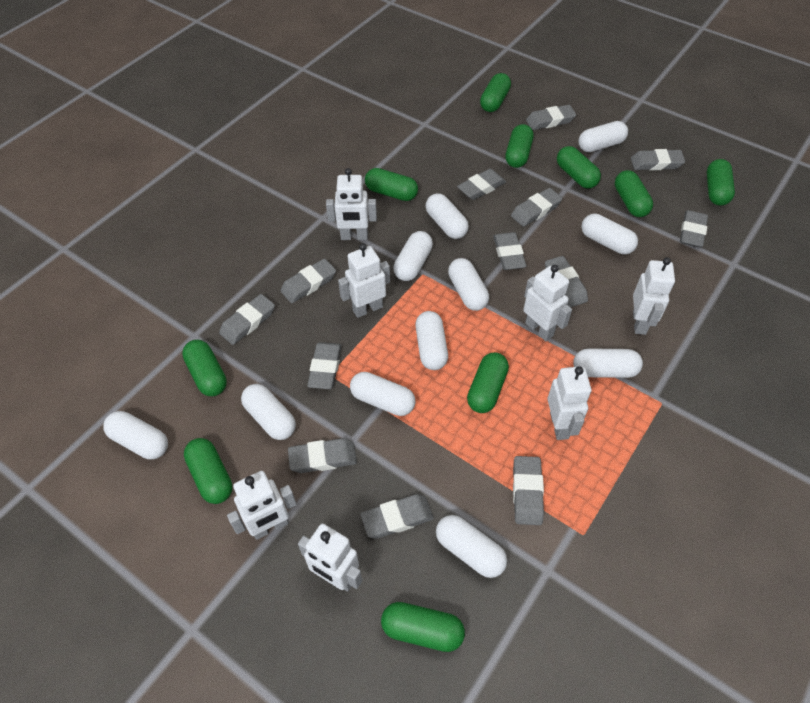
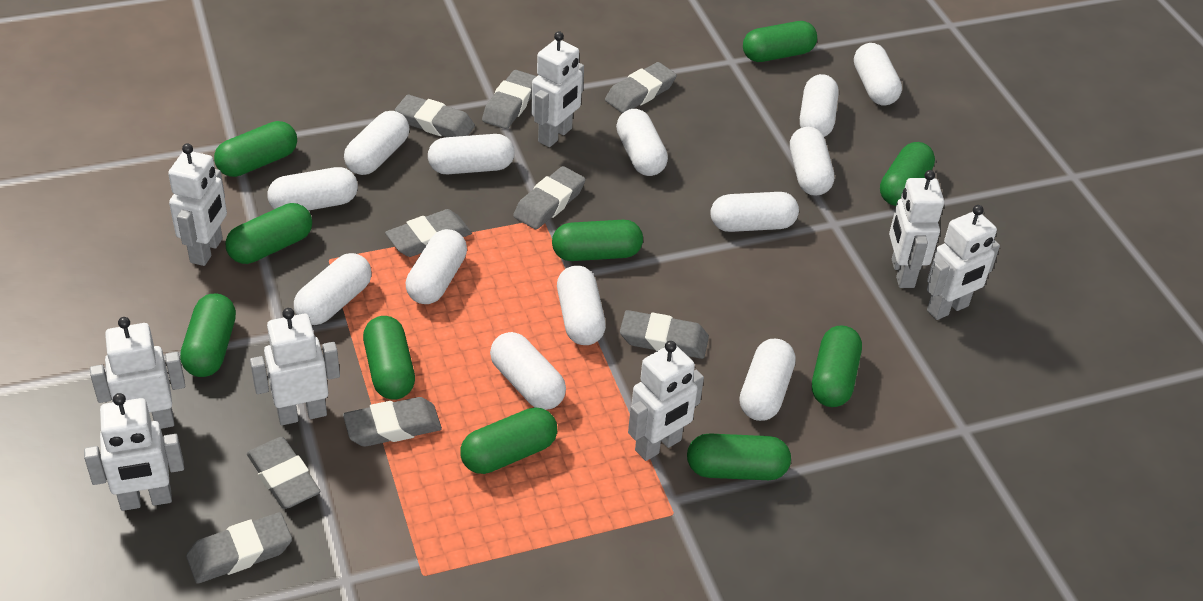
grey eraser: [219,294,275,345] [280,259,336,303] [288,438,357,473] [307,342,342,389] [361,494,434,538] [457,169,506,200] [493,232,527,270] [511,188,562,227] [513,456,544,525] [526,105,576,130] [545,256,588,307] [631,149,685,170] [680,210,708,248] = 13 -> [186,512,292,584] [247,437,321,509] [343,397,442,447] [385,209,472,257] [395,95,475,137] [482,70,537,129] [513,166,585,229] [605,62,677,113] [620,310,709,359] = 9
white capsule: [103,411,168,459] [241,384,296,440] [350,372,415,416] [393,231,433,281] [415,311,448,370] [426,193,469,239] [436,515,507,578] [448,258,489,311] [573,348,643,378] [578,121,628,152] [581,214,638,254] = 11 -> [267,167,358,211] [294,253,372,325] [344,111,409,175] [406,229,467,304] [428,134,515,174] [490,332,566,410] [557,266,606,345] [616,109,668,176] [711,192,799,232] [740,339,796,421] [790,127,834,196] [800,74,839,137] [854,43,902,106] = 13
white robot: [227,471,296,540] [298,524,362,592] [326,168,377,240] [338,243,390,318] [523,265,572,341] [548,366,592,440] [633,257,675,335] = 7 -> [84,393,184,511] [90,317,185,429] [168,143,227,266] [250,308,340,425] [531,31,584,147] [628,341,704,461] [889,170,944,288] [927,205,1000,320] = 8

